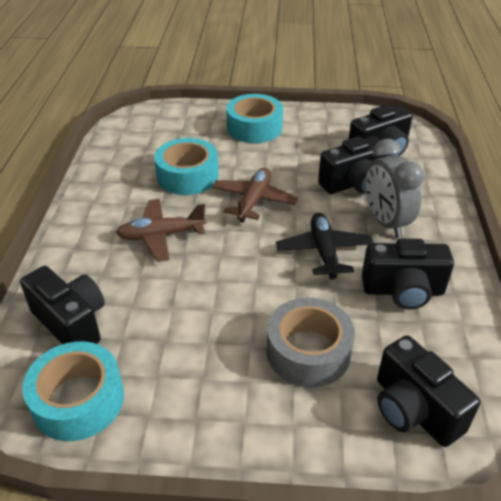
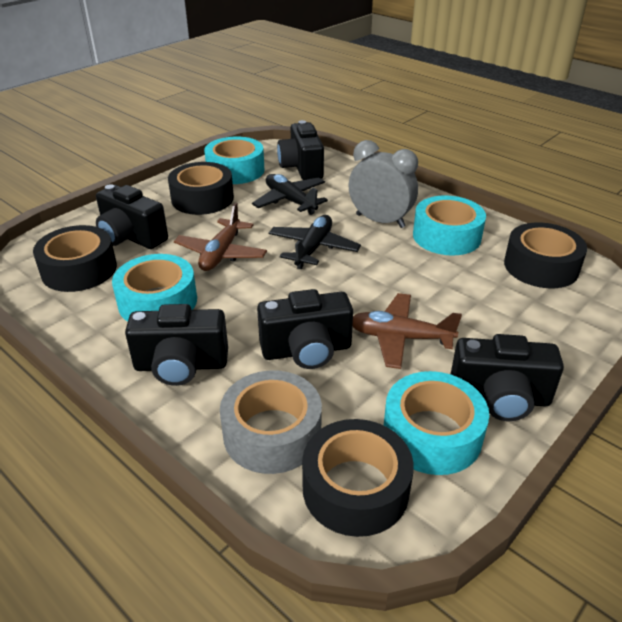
black plane: [276,213,373,280] = 1 -> [252,174,328,215] [269,215,361,269] = 2
black tape: none = 0 -> [33,225,117,292] [168,162,234,215] [302,419,414,537] [504,223,587,288] = 4
turquoise tape: [22,342,124,441] [154,138,219,195] [226,94,283,143] = 3 -> [112,254,197,322] [204,137,264,184] [384,371,489,475] [413,195,486,256] = 4

